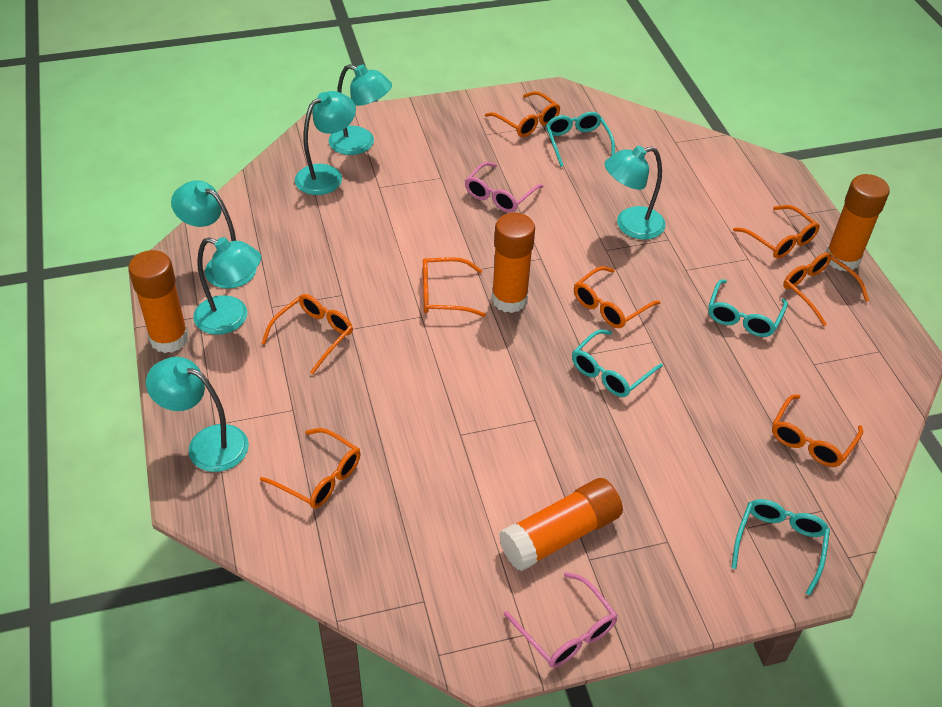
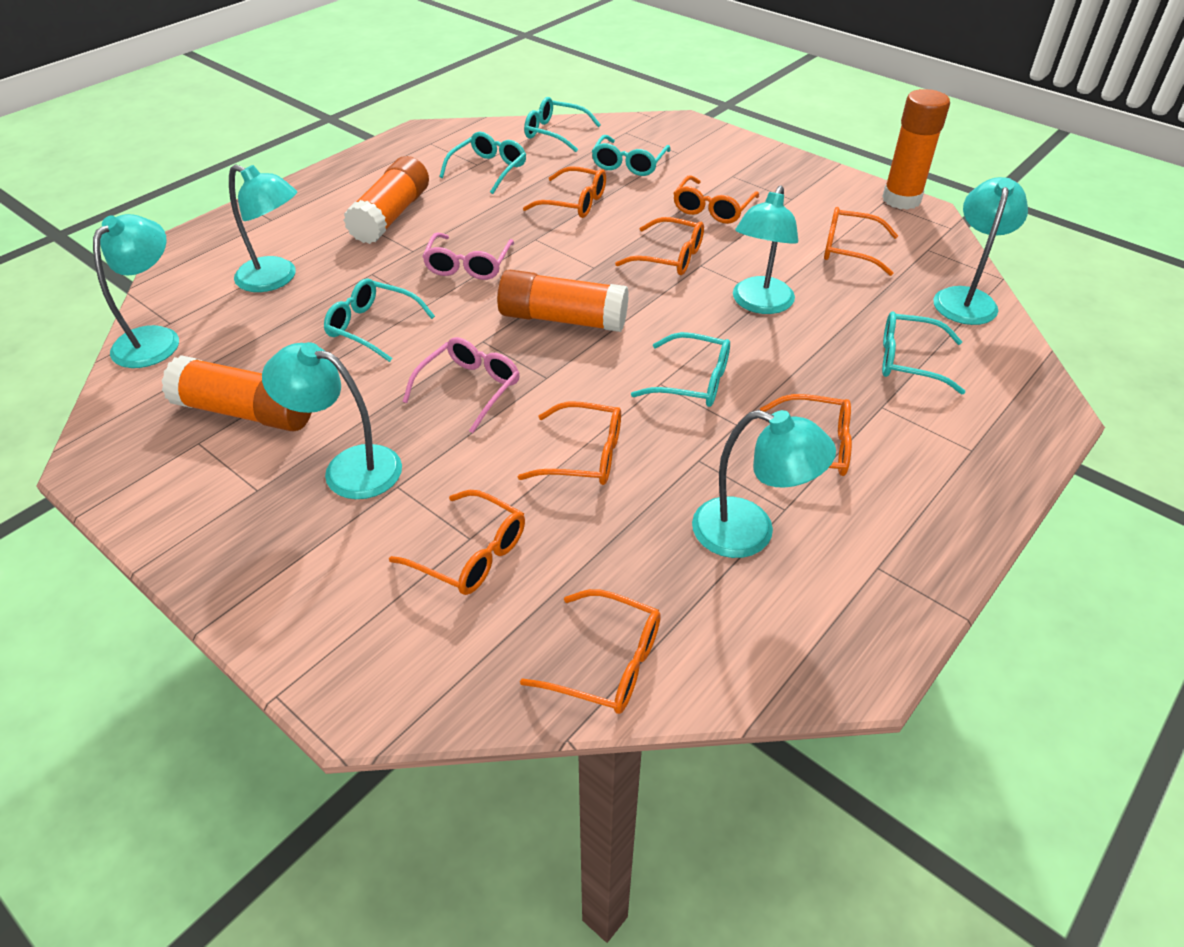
turquoise glasses: [546,112,615,167] [572,329,663,397] [708,279,788,337] [731,499,830,595] = 4 -> [324,278,435,362] [439,132,526,194] [524,97,601,152] [592,135,671,176] [631,332,730,407] [882,312,965,395] = 6

